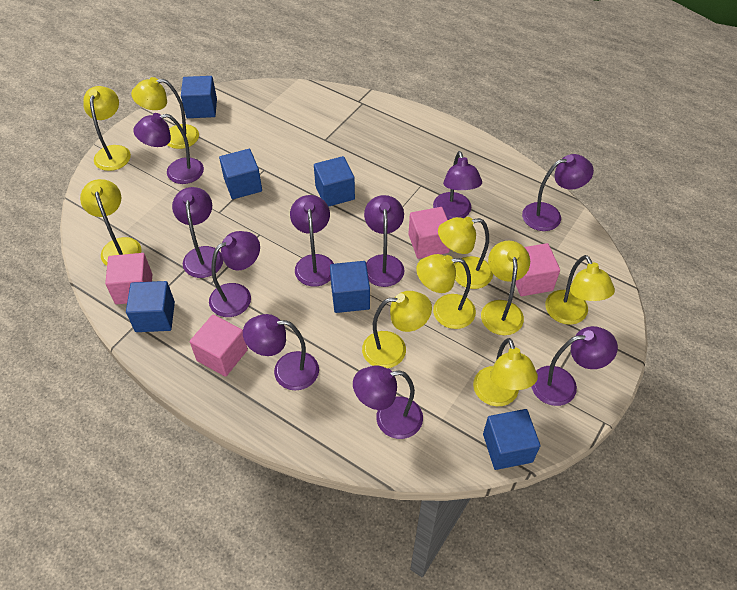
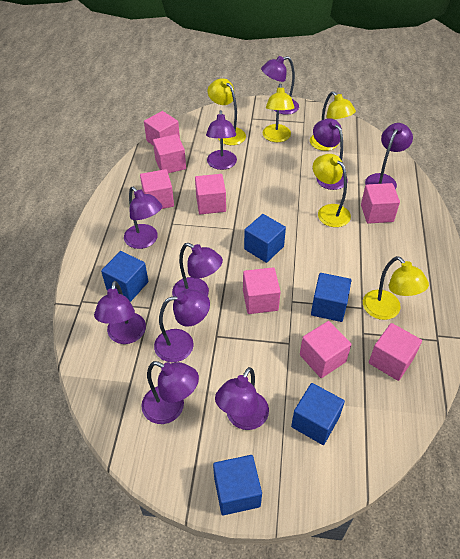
blue cube: [126,281,175,332] [181,76,217,118] [219,149,262,199] [314,156,355,207] [330,261,370,313] [483,409,540,470] = 6 -> [101,251,149,302] [213,455,262,516] [244,214,286,263] [291,383,345,445] [311,273,352,322] = 5
pink cube: [105,253,152,304] [190,315,248,377] [408,207,450,259] [516,243,560,296] = 4 -> [140,169,174,209] [144,111,180,145] [153,134,186,173] [195,174,226,214] [243,267,281,314] [300,321,351,378] [361,183,400,224] [369,323,422,381] = 8
yellow lamp: [80,179,141,266] [83,86,131,171] [131,77,199,149] [362,291,432,368] [416,254,476,329] [438,217,493,289] [473,338,538,406] [481,241,530,335] [545,255,615,325] = 9 -> [207,78,246,145] [263,84,295,142] [310,91,356,151] [313,154,351,227] [363,256,429,320] = 5

